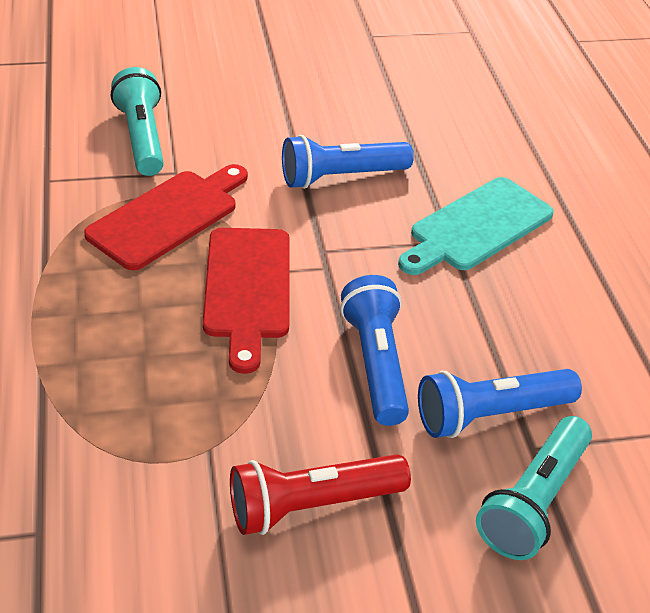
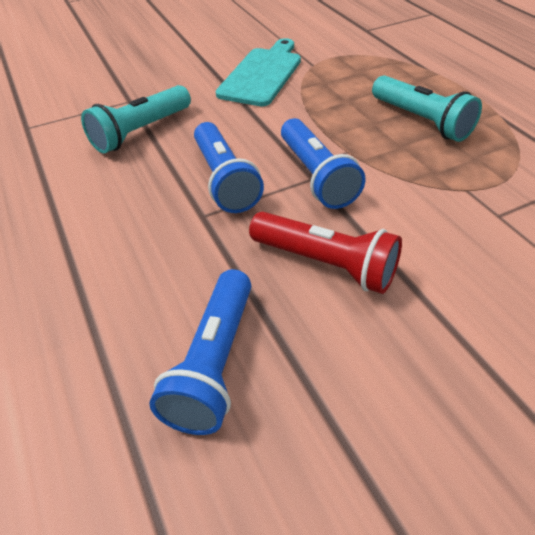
red cutting board: [84,164,248,270] [203,228,289,374] = 2 -> none = 0

